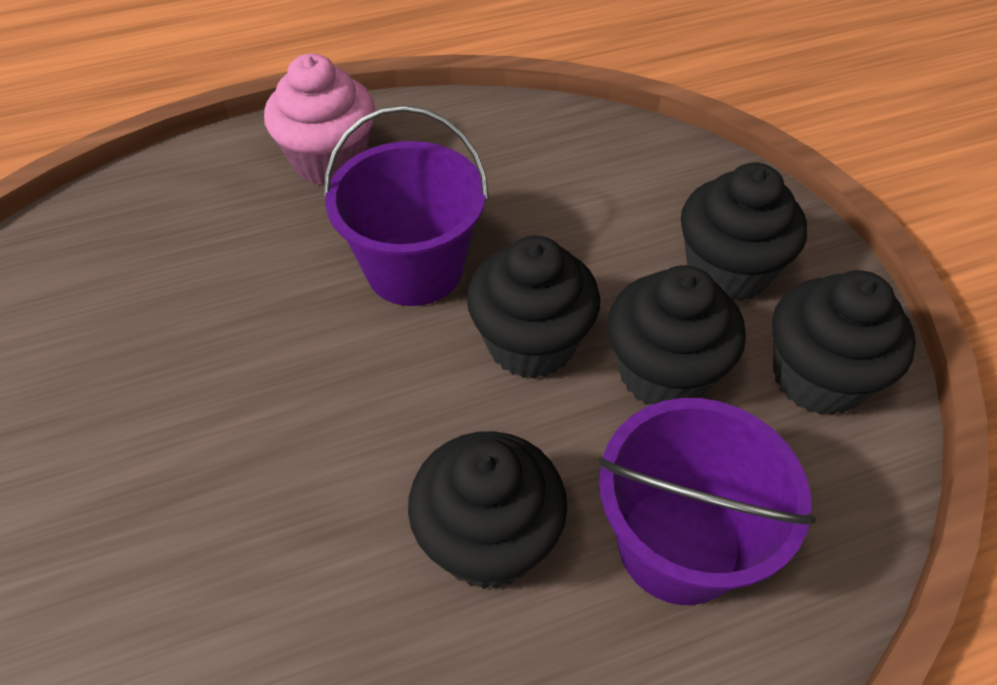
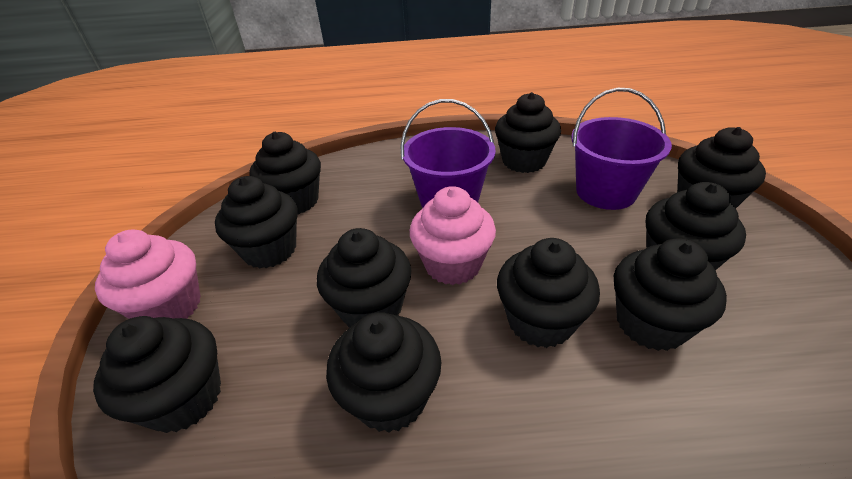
black cupcake: [408,431,567,589] [467,235,600,379] [607,265,746,405] [681,163,807,302] [772,270,916,415] = 5 -> [93,316,221,433] [215,176,298,269] [249,132,321,214] [317,228,411,328] [326,312,442,433] [495,92,561,173] [497,238,600,348] [614,238,727,351] [646,182,746,270] [677,127,766,208] = 10
pink cupcake: [264,54,375,186] = 1 -> [95,229,201,319] [410,186,496,285] = 2

